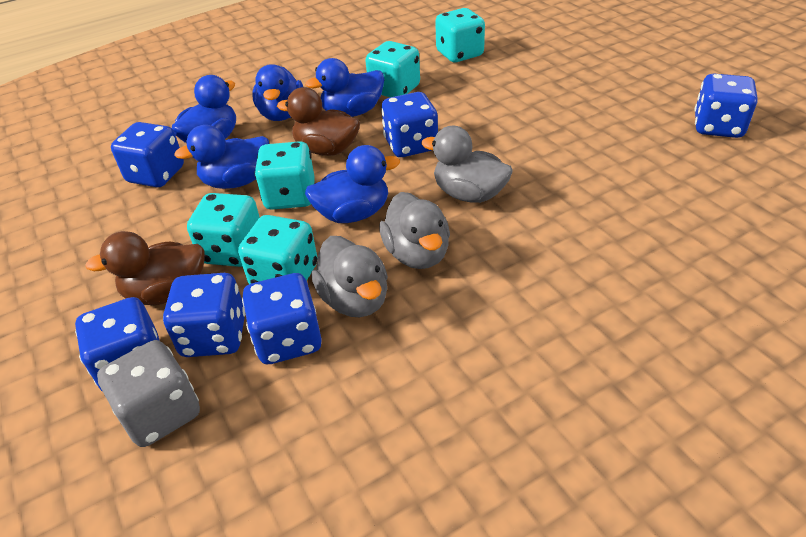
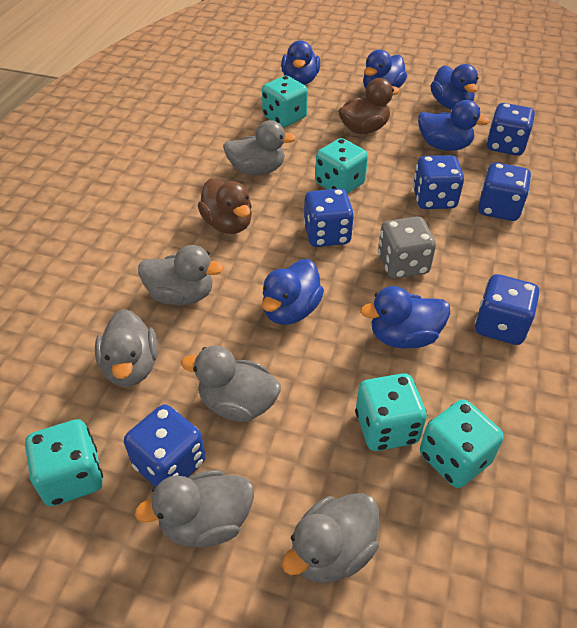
blue duck: [172,75,236,143] [174,125,269,189] [252,64,303,121] [305,58,384,117] [305,145,400,223] = 5 -> [262,259,324,325] [281,40,320,85] [360,286,450,349] [363,50,407,88] [418,100,490,151] [431,64,478,110] = 6
grey duck: [311,236,388,317] [379,192,450,269] [421,126,513,203] = 3 -> [95,309,158,387] [135,470,254,548] [138,245,224,305] [181,345,281,422] [223,120,296,175] [282,493,379,583] = 6

